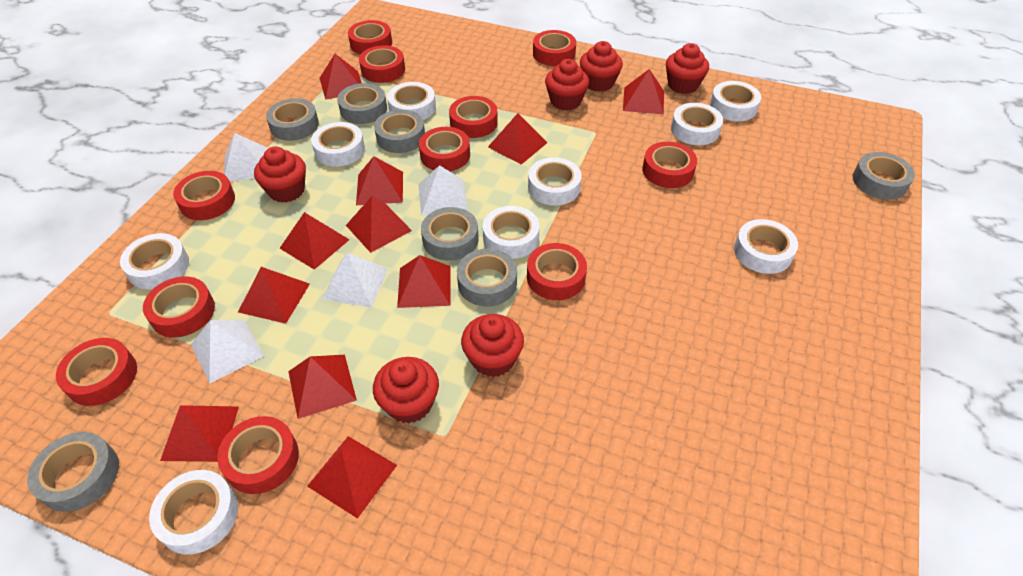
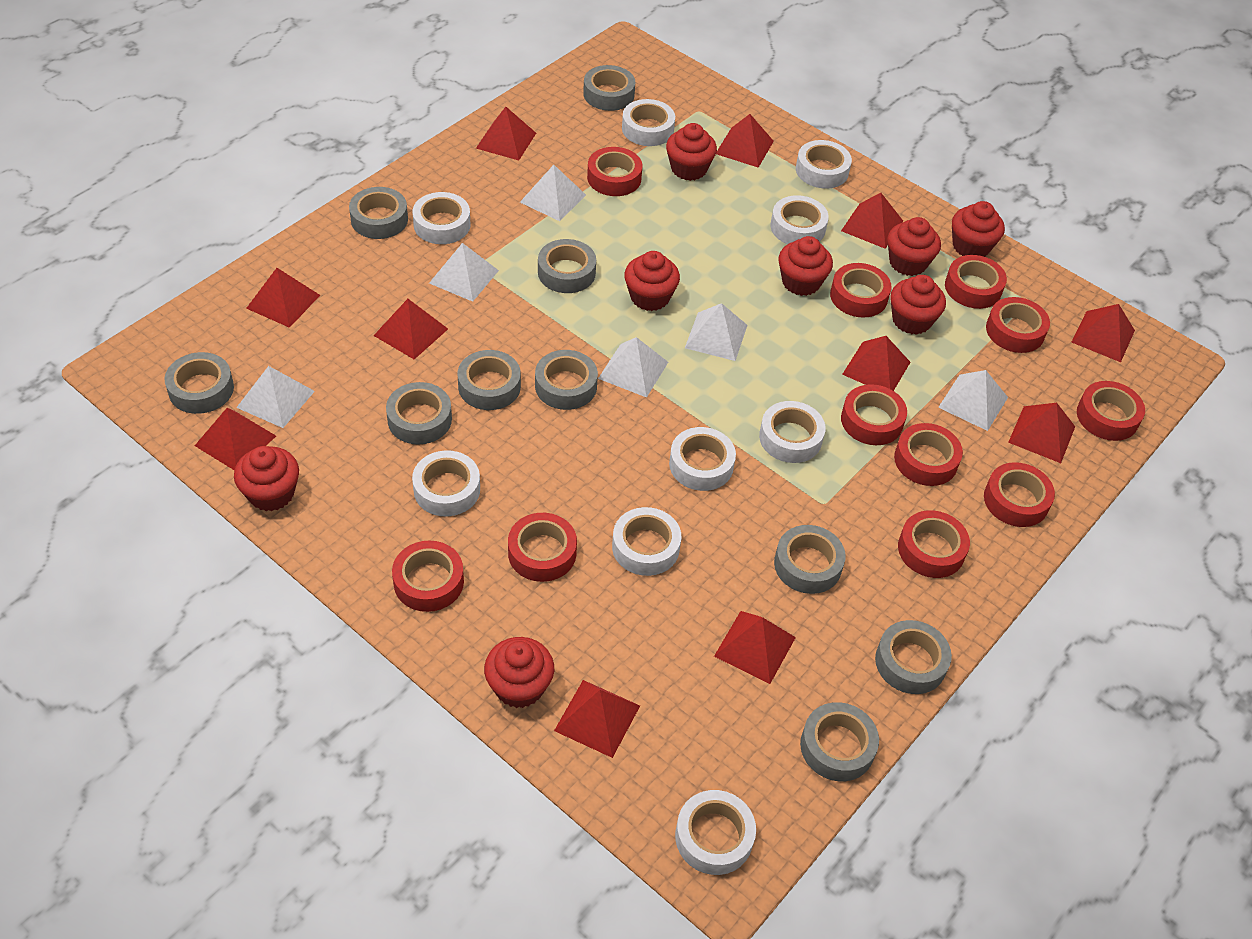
grey tape: [27,432,119,512] [266,98,319,141] [337,83,387,124] [374,110,425,153] [421,207,479,261] [457,249,517,307] [853,152,915,200] = 7 -> [164,352,234,414] [349,187,408,239] [386,382,452,445] [458,350,521,410] [535,350,598,410] [538,239,596,293] [583,65,635,111] [774,525,846,594] [800,702,879,781] [875,620,952,694] = 10
red cupcake: [254,147,306,203] [373,357,439,424] [461,314,524,377] [545,59,589,110] [580,41,623,92] [666,43,709,94] = 6 -> [234,446,299,511] [484,637,554,708] [624,251,680,311] [666,123,717,181] [778,236,833,296] [887,217,941,276] [890,275,946,335] [952,201,1005,257] = 8
white pyramid: [191,319,264,383] [224,133,268,182] [322,253,388,308] [418,165,468,216] = 4 -> [236,366,315,428] [429,243,499,302] [520,165,586,221] [598,337,668,398] [685,303,748,361] [938,370,1008,431] = 6

